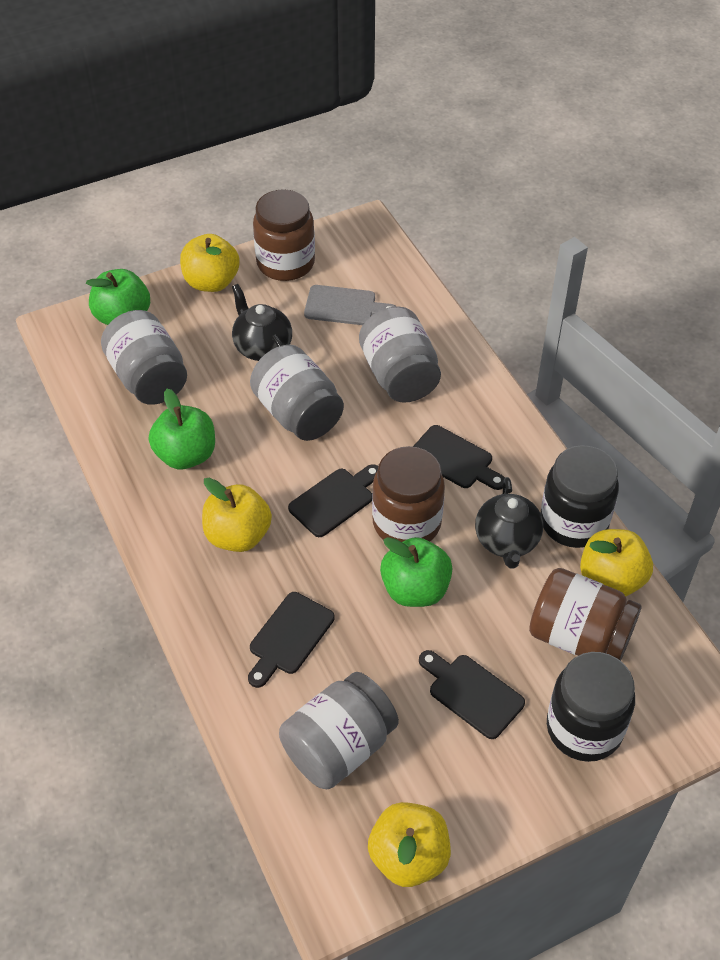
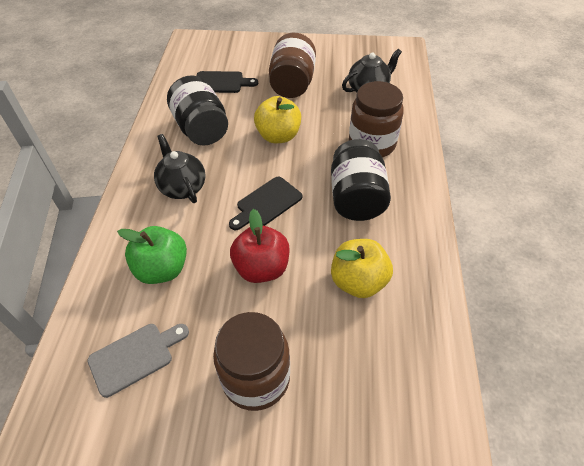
black cutting board: [248,592,335,688] [288,464,378,537] [413,425,505,490] [419,650,525,739] = 4 -> [196,71,258,93] [229,177,302,230] = 2
green apple: [86,269,150,325] [149,389,215,469] [380,537,453,607] = 3 -> [117,226,187,284] = 1
grey jar: [101,310,187,405] [250,345,344,441] [279,672,399,789] [359,307,441,403] = 4 -> none = 0
red apple: none = 0 -> [230,209,289,283] = 1
yellow apple: [180,234,240,292] [202,478,272,552] [368,802,451,887] [580,529,653,597] = 4 -> [254,96,301,143] [331,239,393,298] = 2

